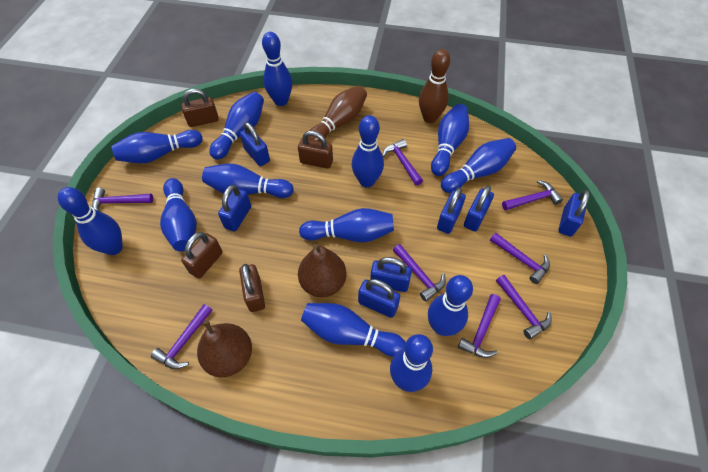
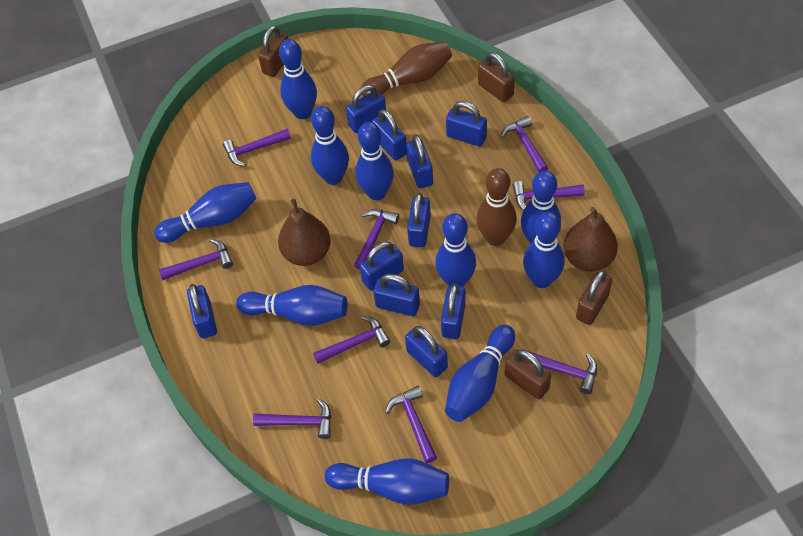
blue bowling pin: [58,187,123,255] [111,130,203,163] [160,178,197,252] [202,164,294,198] [209,92,264,160] [262,32,292,106] [299,208,394,242] [301,303,406,357] [352,115,384,188] [390,334,433,392] [428,275,473,336] [431,104,469,176] [441,138,516,193] = 13 -> [154,182,257,243] [236,285,348,326] [279,39,317,119] [311,106,349,185] [325,458,449,505] [355,122,394,200] [435,213,476,287] [445,325,515,422] [521,170,561,244] [523,212,565,288] = 10
blue padlock: [218,185,251,231] [240,122,270,166] [358,279,400,318] [370,257,412,292] [437,187,466,234] [464,185,494,232] [558,190,590,237] = 7 -> [187,284,217,338] [346,85,386,133] [359,241,404,291] [372,109,407,160] [373,274,420,316] [405,326,448,377] [406,135,433,188] [407,193,431,247] [441,284,465,339] [446,101,487,147] = 10
purple hammer: [92,188,153,211] [151,304,212,369] [382,139,423,186] [393,244,446,302] [458,294,501,358] [490,233,550,284] [496,275,552,340] [502,180,563,211] = 8 -> [159,239,233,280] [223,129,291,166] [253,398,331,439] [313,316,390,364] [354,209,399,269] [385,386,437,463] [501,116,548,172] [512,181,585,210] [528,351,597,394] = 9

